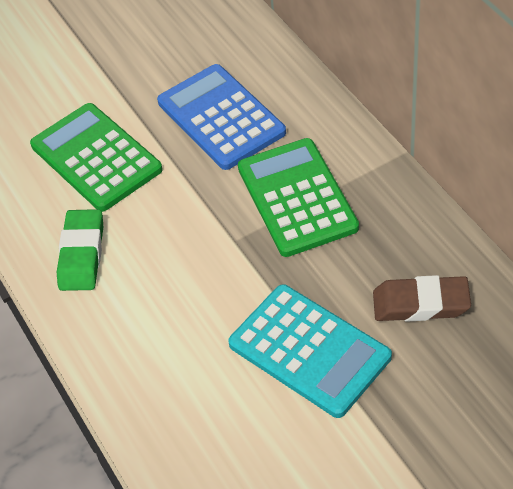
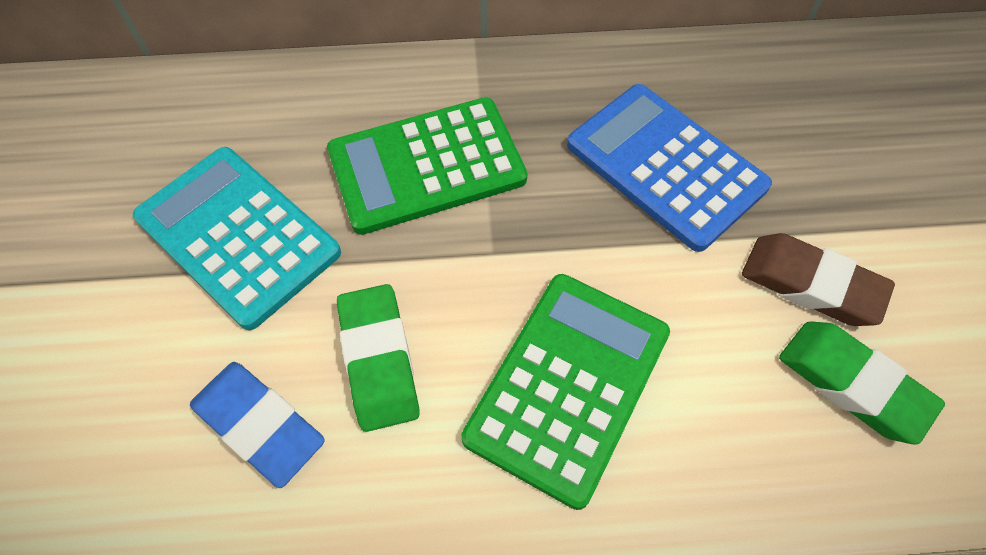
blue eraser: none = 0 -> [190,362,325,488] = 1
green eraser: [57,209,103,291] = 1 -> [337,284,420,432] [779,322,945,444] = 2

